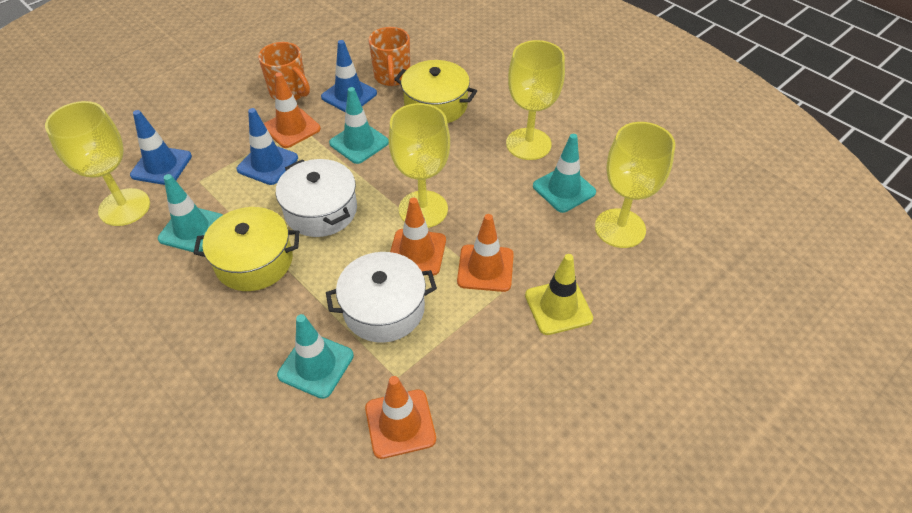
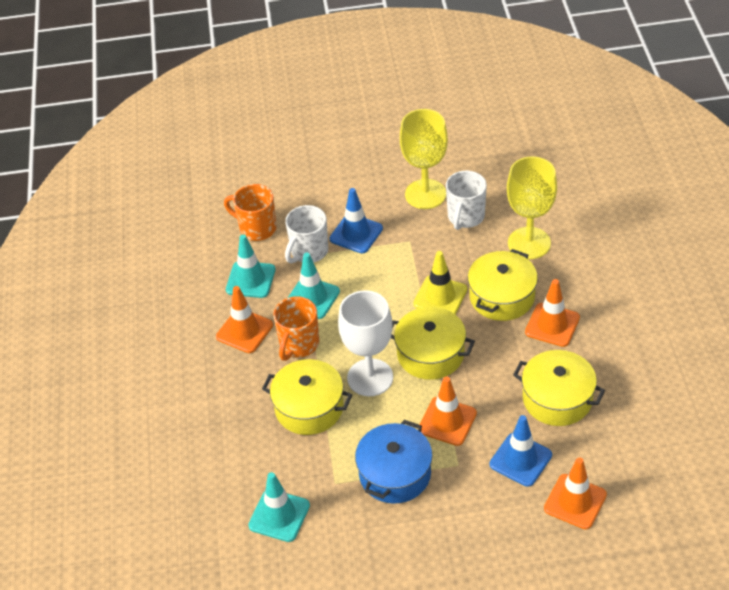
blue pot: none = 0 -> [355,420,432,504] = 1
blue traffic cone: [130,110,192,185] [237,108,298,185] [321,40,377,112] = 3 -> [329,188,383,253] [490,415,552,487] = 2
turquoise traffic cone: [158,174,223,252] [277,314,354,399] [329,87,389,164] [533,134,596,213] = 4 -> [226,234,276,298] [248,472,310,542] [288,253,340,319] = 3
white goblet: none = 0 -> [338,290,393,396] = 1
white mug: none = 0 -> [285,205,328,264] [446,171,487,230] = 2
white pot: [276,159,357,237] [326,252,437,343] = 2 -> none = 0
yellow goblet: [45,101,150,226] [389,103,450,228] [506,40,565,160] [595,122,675,248] = 4 -> [400,109,448,209] [507,156,557,259] = 2
yellow pot: [193,207,300,291] [394,60,477,123] = 2 -> [262,359,352,435] [391,307,475,380] [468,249,538,321] [513,350,605,426] = 4

